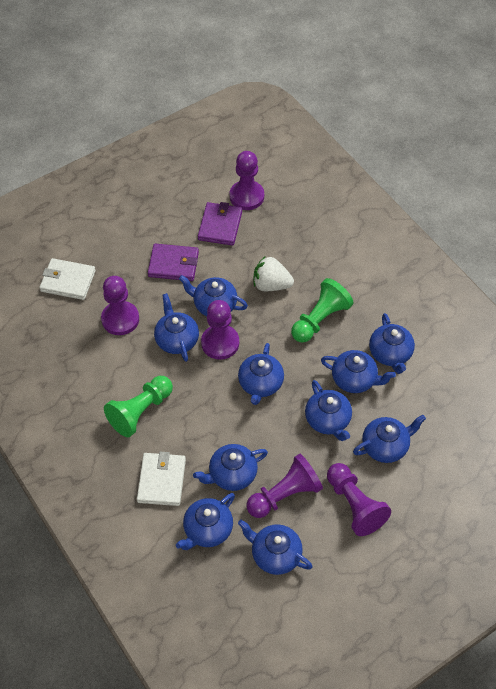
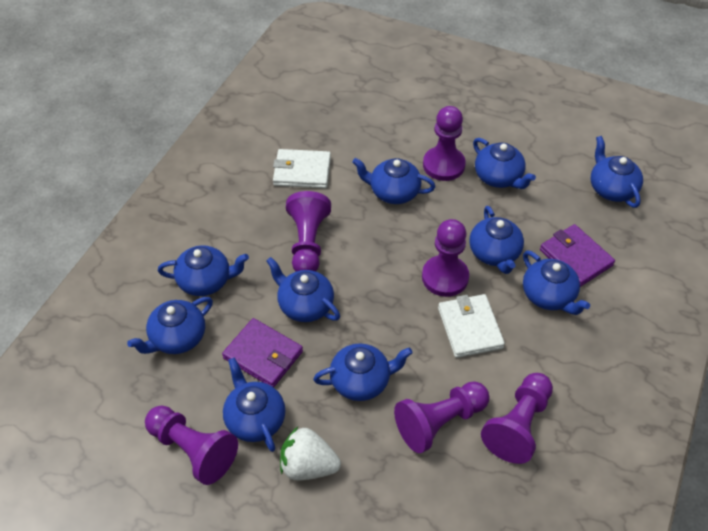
green pawn: [104,376,173,437] [291,278,353,343] = 2 -> none = 0
purple pawn: [101,276,139,335] [201,300,239,360] [230,151,264,210] [247,454,323,518] [327,463,391,536] = 5 -> [145,405,238,485] [286,191,331,271] [394,381,490,453] [422,219,469,297] [423,106,466,181] [481,373,553,464] = 6

